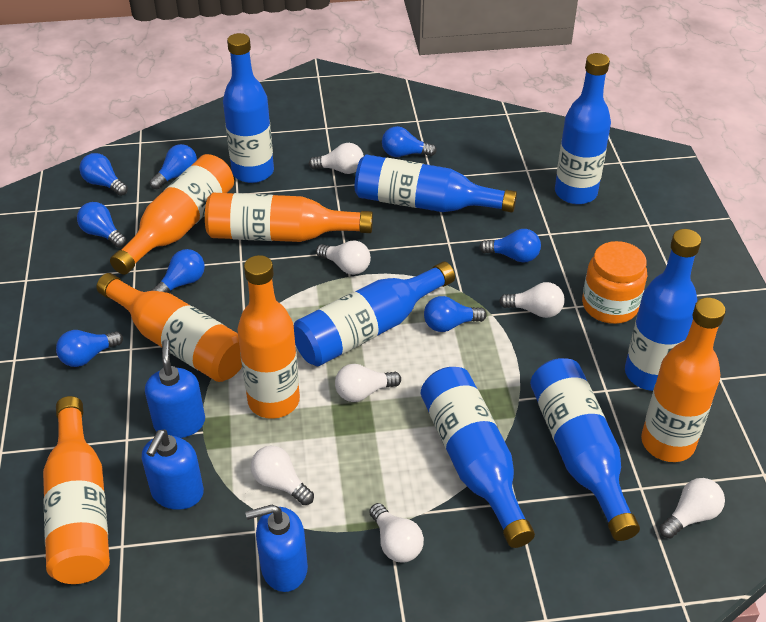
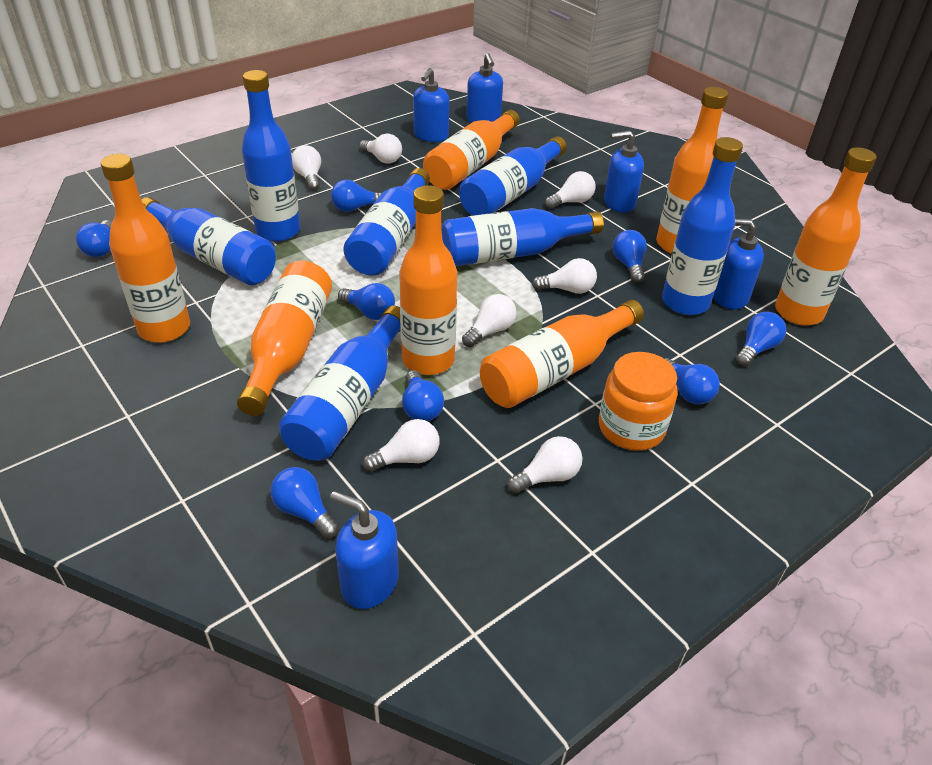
blue soap dispenser: [142,430,204,510] [145,339,205,438] [245,505,308,592] = 3 -> [330,491,399,609] [413,68,449,142] [466,53,503,123] [604,130,644,212] [713,219,764,309] = 5
orange bottle: [43,396,110,584] [97,273,242,382] [110,154,234,275] [205,193,373,242] [237,255,300,419] [641,297,726,462] = 6 -> [101,154,190,343] [237,261,332,416] [399,185,457,375] [423,110,520,190] [480,300,644,408] [656,87,728,254] [775,147,876,326] = 7

